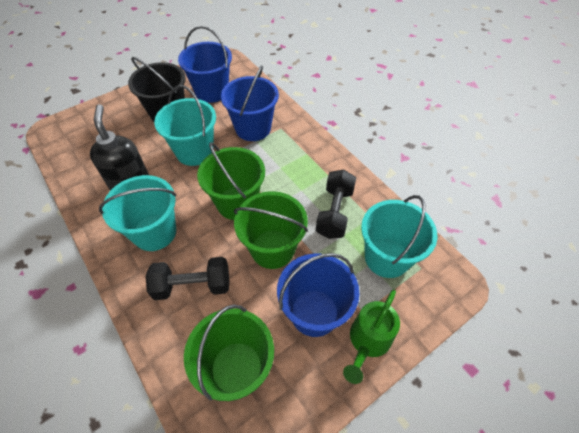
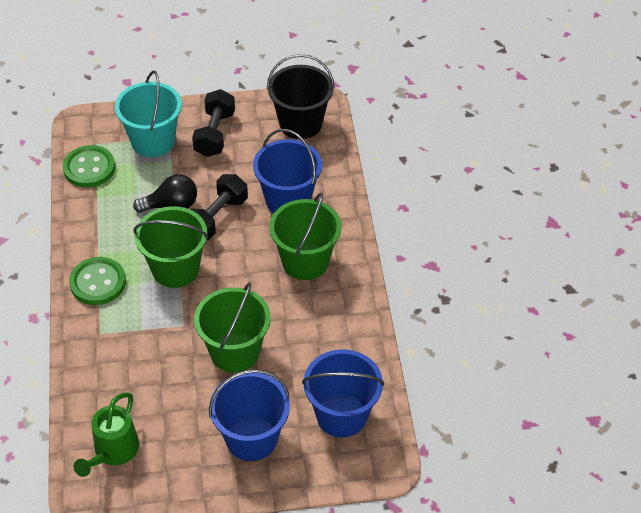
black light bulb: none = 0 -> [133,174,197,213] = 1
black soap dispenser: [90,104,149,191] = 1 -> none = 0
green button: none = 0 -> [63,145,115,188] [69,257,126,305] = 2
turquoise bucket: [99,175,177,251] [154,85,216,166] [361,195,437,278] = 3 -> [115,71,182,157] = 1

